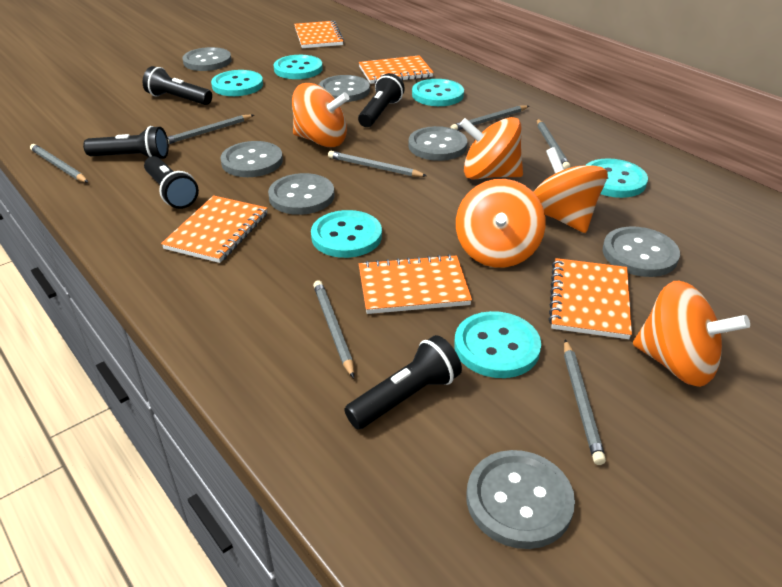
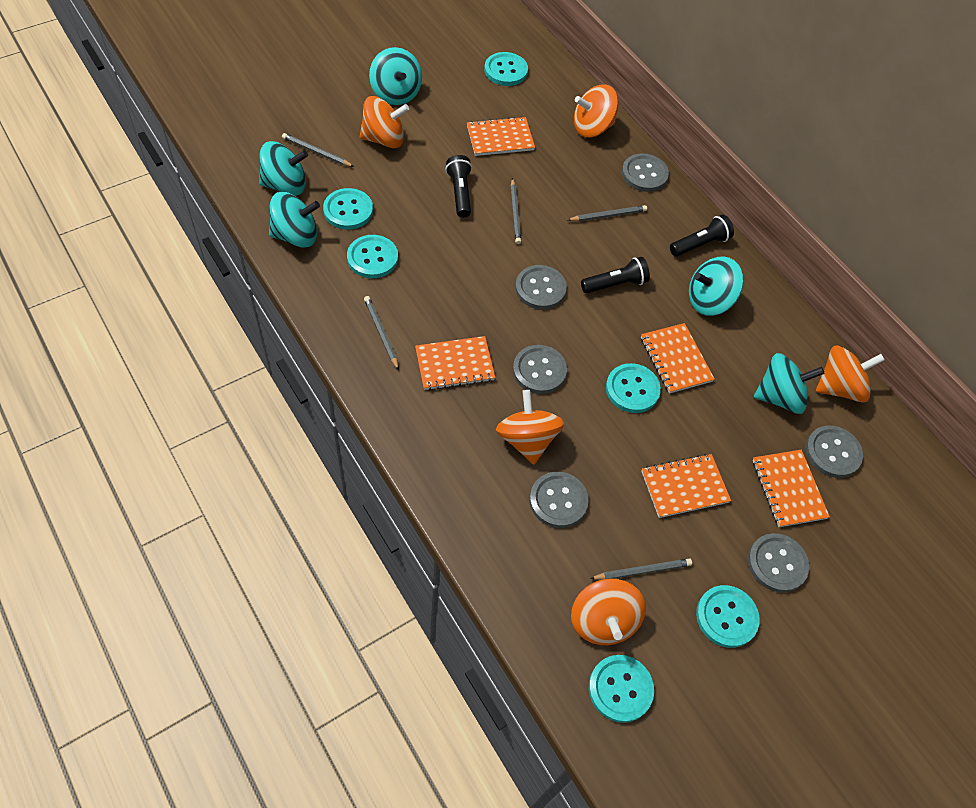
black flashlight: [83,126,169,159] [143,66,212,105] [144,156,199,209] [344,335,462,429] [358,73,405,127] = 5 -> [445,155,472,218] [581,257,650,294] [670,214,734,257] = 3
grey button: [182,47,232,71] [221,141,283,177] [268,173,335,215] [319,75,370,102] [408,126,467,161] [466,450,575,549] [603,226,680,277] = 7 -> [513,345,567,394] [515,265,567,310] [530,472,589,528] [622,153,669,192] [748,533,809,593] [805,425,863,478] = 6
grey pencil: [30,144,88,183] [167,115,254,144] [313,281,354,378] [328,151,427,177] [451,105,529,130] [537,119,571,170] [564,340,606,465] = 7 -> [282,133,354,167] [364,296,399,370] [510,178,521,244] [568,205,647,222] [590,558,692,580] = 5
turquoise spinning top: none = 0 -> [259,141,308,196] [269,192,320,248] [369,47,422,105] [689,256,744,316] [754,353,825,414] = 5

